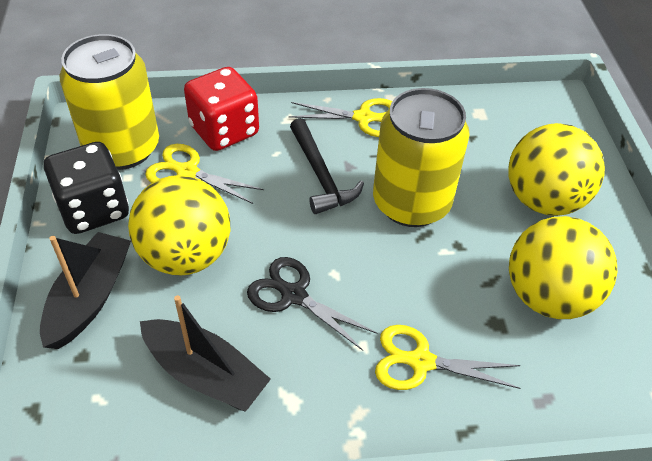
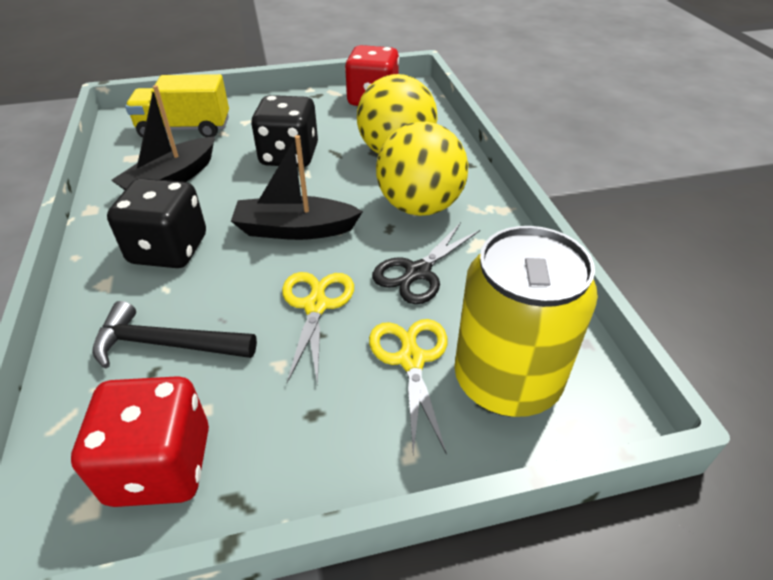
black dice: [44,142,129,234] = 1 -> [107,178,206,268] [251,95,318,167] = 2
red dice: [184,67,259,151] = 1 -> [71,376,209,507] [345,45,399,106] = 2
yellow ball: [128,175,230,276] [508,123,605,216] [509,216,617,319] = 3 -> [357,74,437,154] [376,122,468,216] = 2
yellow can: [60,34,159,170] [373,88,470,227] = 2 -> [454,226,598,417] = 1
yellow scissors: [145,144,264,204] [289,98,392,137] [375,325,521,390] = 3 -> [282,272,354,386] [369,319,448,455] = 2
yellow truck: none = 0 -> [125,74,229,137] = 1

